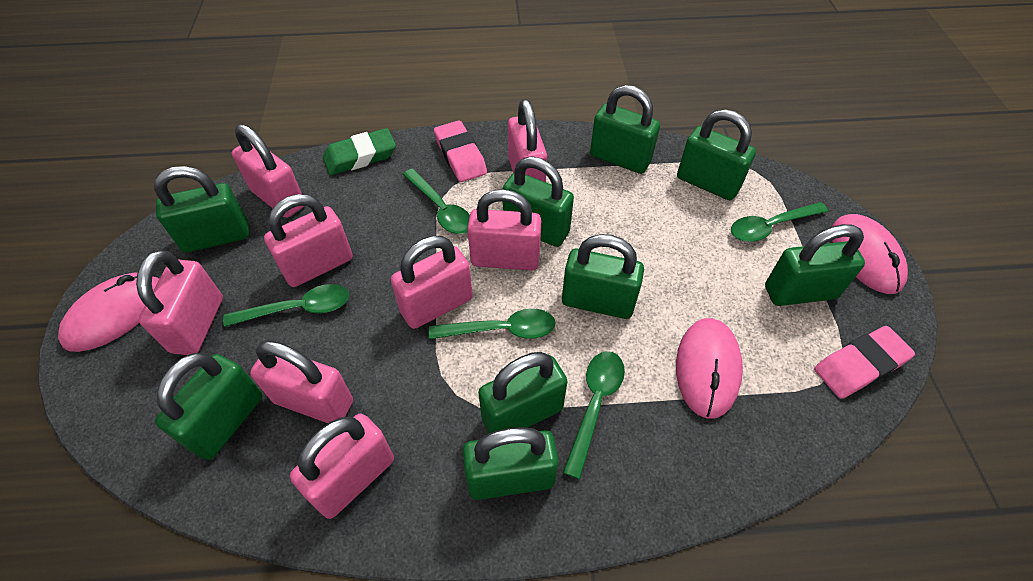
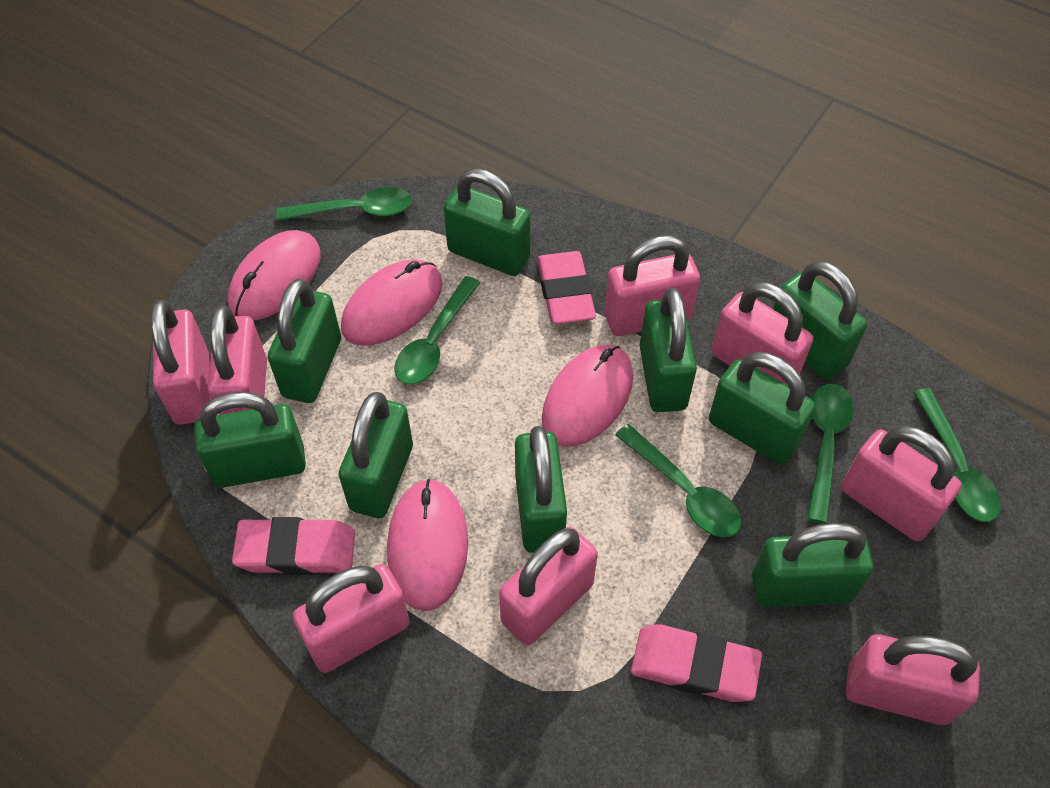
green eraser: [323,128,396,175] = 1 -> none = 0
pink eraser: [434,120,487,182] [814,326,915,399] = 2 -> [232,517,355,575] [537,251,596,324] [631,624,762,702] = 3
pink mouse: [58,272,159,352] [676,318,743,419] [832,214,908,294] = 3 -> [228,230,320,320] [341,259,443,346] [387,479,468,611] [542,345,633,447] = 4

